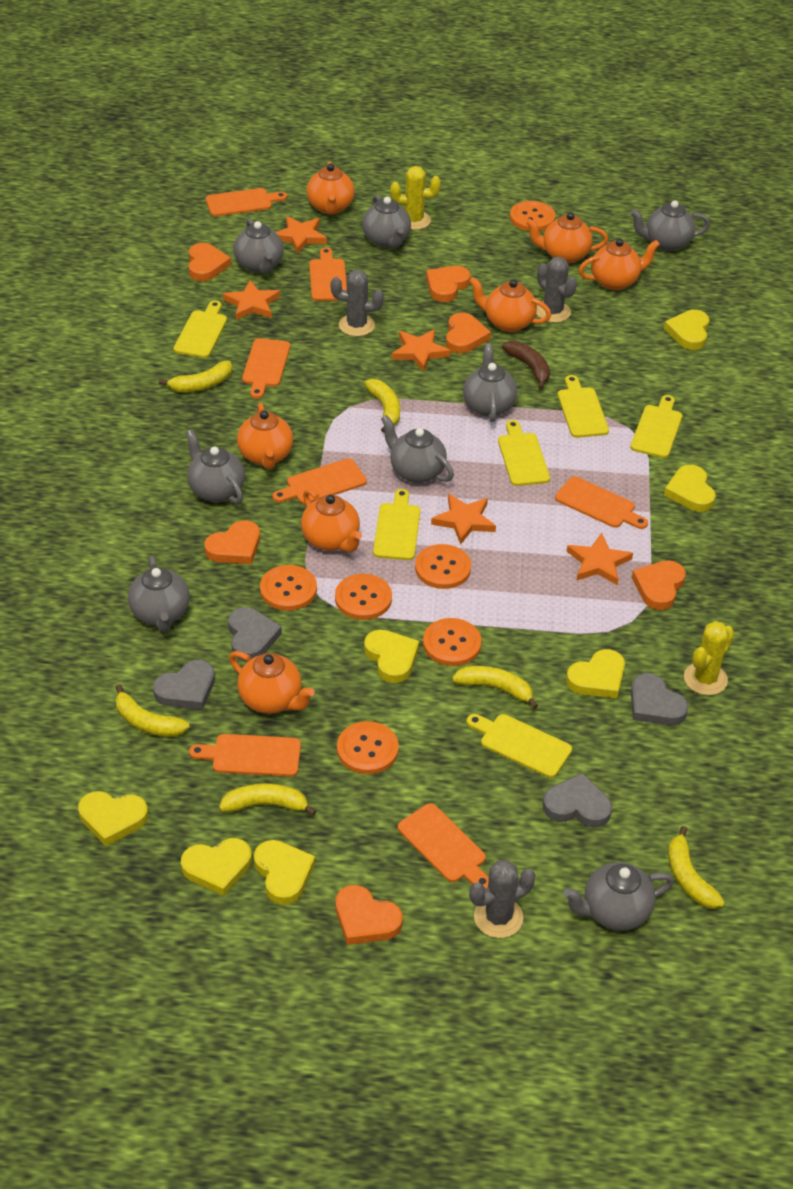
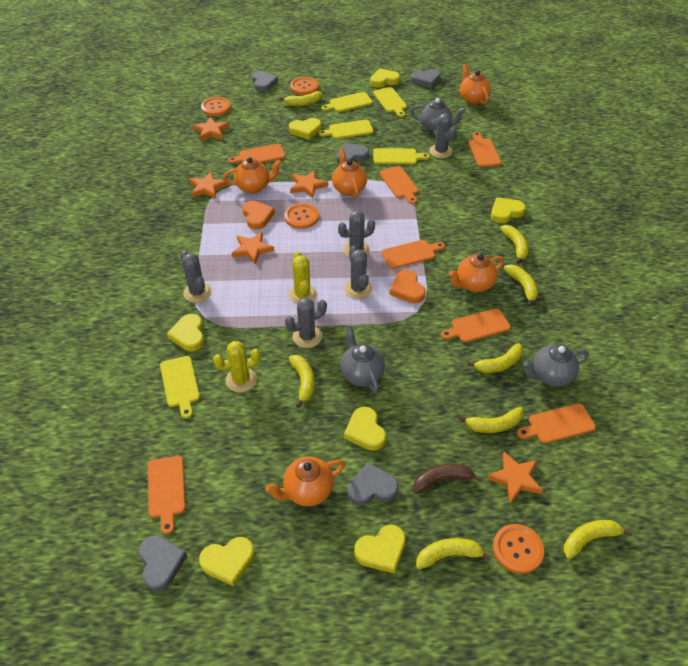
grey cactus: [331,270,384,337] [469,860,536,938] [536,257,577,323] = 3 -> [180,250,212,303] [285,298,327,348] [338,211,375,257] [344,246,372,299] [429,113,456,158] = 5
grey heart: [153,660,215,710] [228,607,282,661] [543,773,612,827] [631,673,689,725] = 4 -> [139,535,187,591] [252,71,278,92] [336,143,369,164] [347,463,398,505] [411,69,441,88] = 5
grey teapot: [128,556,190,632] [186,429,245,504] [234,219,284,274] [362,195,411,248] [381,415,454,483] [463,343,517,422] [563,862,674,931] [630,200,710,251] = 8 -> [340,326,385,393] [410,98,466,132] [523,344,589,387] = 3
orange button: [260,565,317,611] [335,574,392,620] [337,721,399,774] [415,544,471,589] [423,618,482,666] [510,201,555,231] = 6 -> [201,97,231,116] [284,203,319,229] [290,77,319,95] [493,524,544,574] = 4
orange heart: [188,243,231,281] [204,520,260,564] [336,885,403,945] [426,266,471,302] [446,313,491,353] [632,560,686,610] = 6 -> [242,200,275,230] [389,270,426,304] = 2
orange teapot: [229,651,315,714] [237,403,293,469] [301,489,362,552] [307,162,355,215] [469,277,551,332] [526,212,608,264] [579,239,660,290] = 7 -> [223,157,282,194] [265,456,345,506] [332,148,367,198] [449,254,504,292] [460,64,491,104] = 5
yellow banana: [116,684,190,737] [159,361,232,392] [219,783,316,816] [364,379,400,433] [452,666,538,709] [668,826,725,909] = 6 -> [280,91,323,106] [289,355,315,408] [416,538,492,570] [458,407,524,433] [467,343,523,373] [500,225,528,264] [503,264,538,306] [564,520,632,559] = 8
yellow cutting board: [173,300,227,358] [373,489,420,560] [466,714,572,778] [498,420,550,486] [558,375,609,438] [630,395,682,458] = 6 -> [160,356,200,419] [319,120,374,139] [321,92,373,112] [373,87,407,117] [373,148,430,164] = 5

